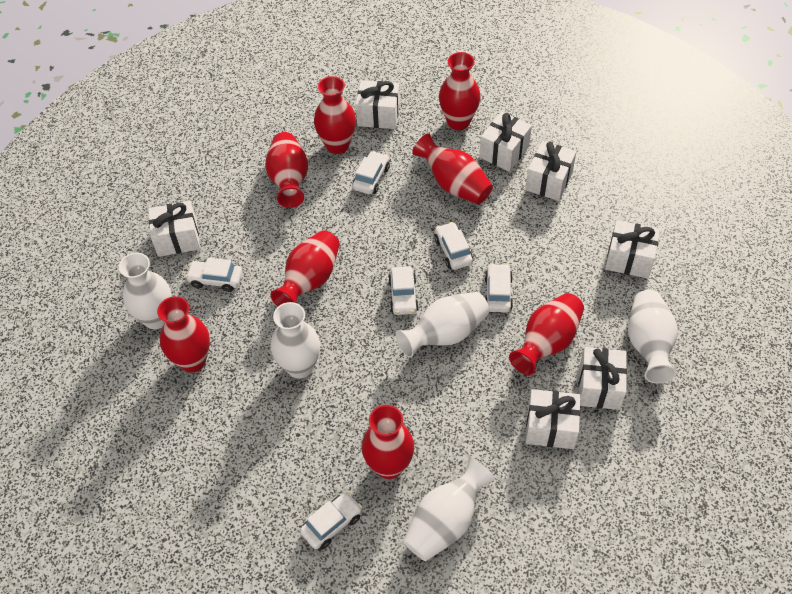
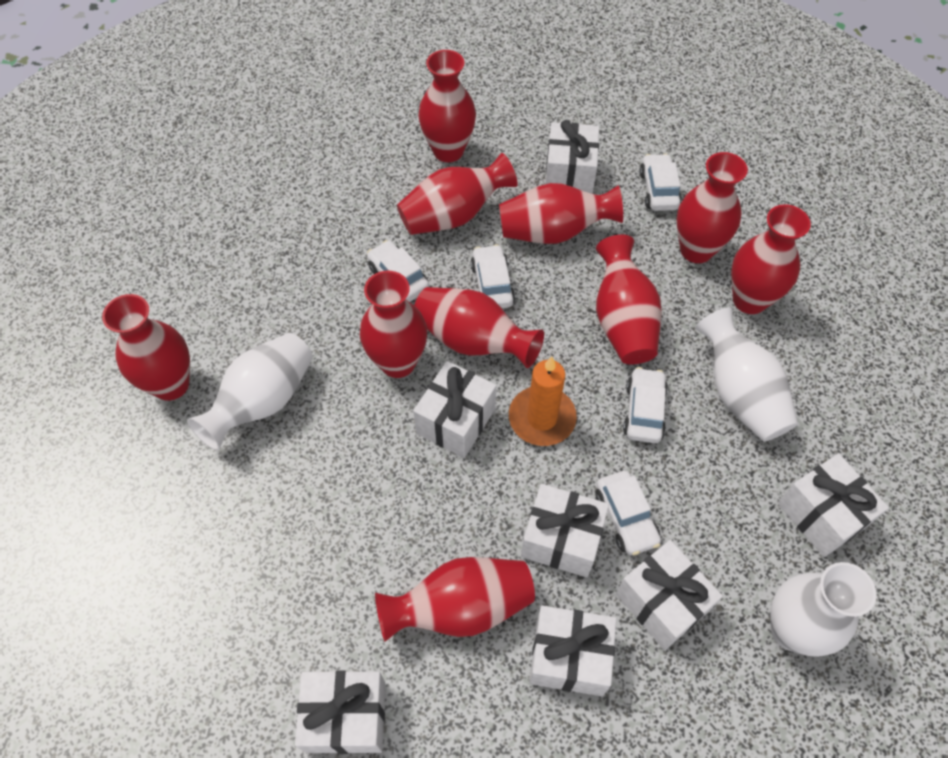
orange candle: none = 0 -> [509,356,577,446] = 1
red vase: [157,296,210,373] [265,132,308,208] [270,230,340,306] [314,76,356,154] [362,405,414,479] [412,133,493,204] [439,52,481,130] [509,293,584,375] = 8 -> [102,294,190,401] [360,271,427,378] [375,557,535,642] [397,153,518,235] [414,287,544,368] [418,50,476,162] [499,183,623,244] [596,235,661,364] [677,152,748,263] [731,204,811,314] = 10
white car: [185,258,242,292] [300,492,362,549] [352,151,390,194] [388,267,419,315] [434,222,473,270] [485,263,513,313] = 6 -> [367,240,430,302] [471,244,515,308] [595,471,661,555] [623,367,668,443] [639,153,682,211] = 5
white vase: [119,253,172,329] [271,302,320,379] [396,292,489,358] [403,458,495,561] [628,290,678,383] = 5 -> [187,333,313,451] [695,307,798,442] [770,562,877,657] = 3

